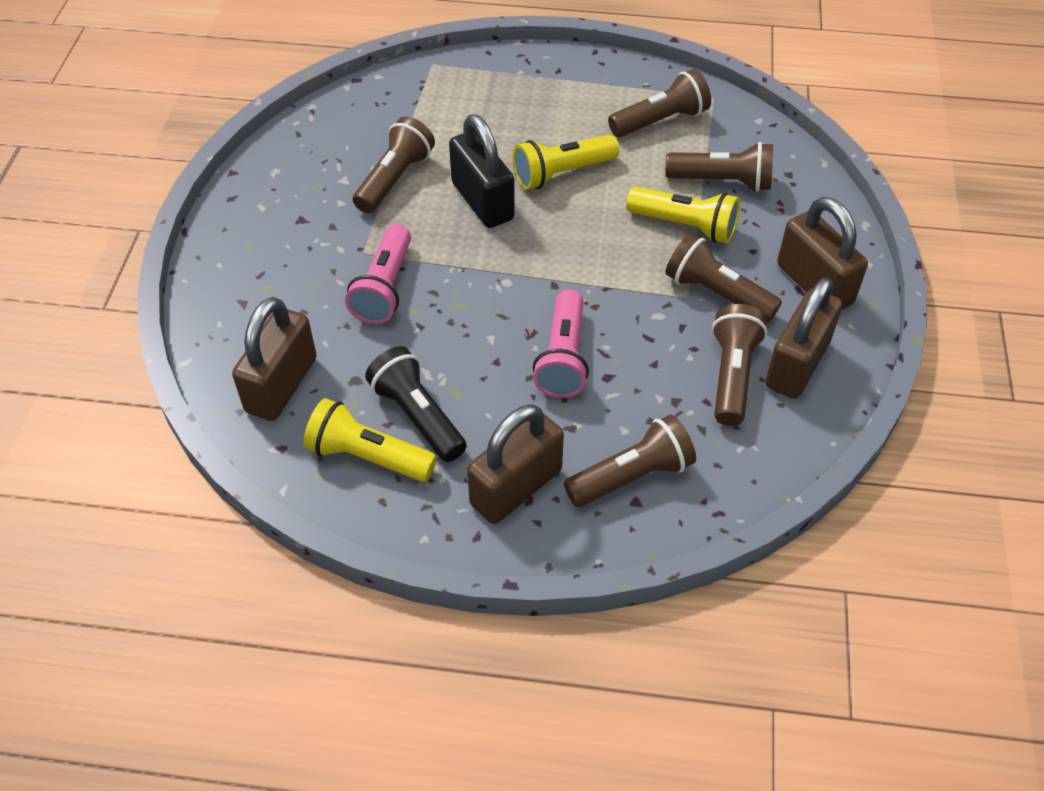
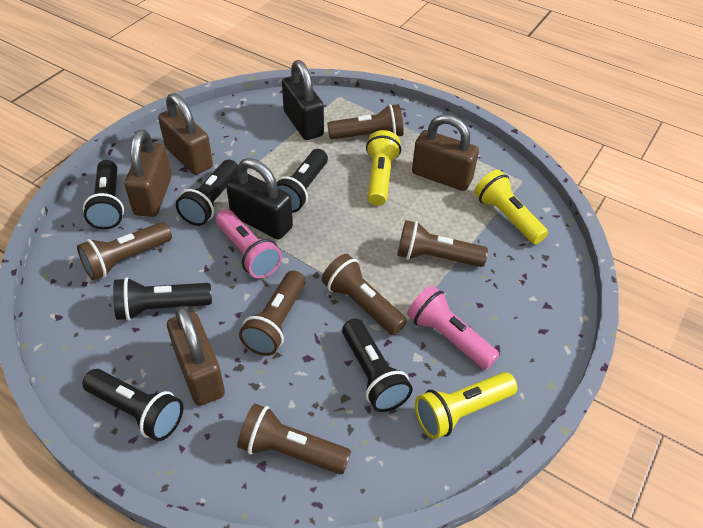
black flashlight: [365,346,467,462] = 1 -> [82,369,183,441] [83,160,124,230] [113,277,212,321] [176,159,238,226] [276,149,328,213] [342,319,413,412] = 6
black padlock: [449,114,515,228] = 1 -> [226,158,293,240] [282,60,324,140] = 2

